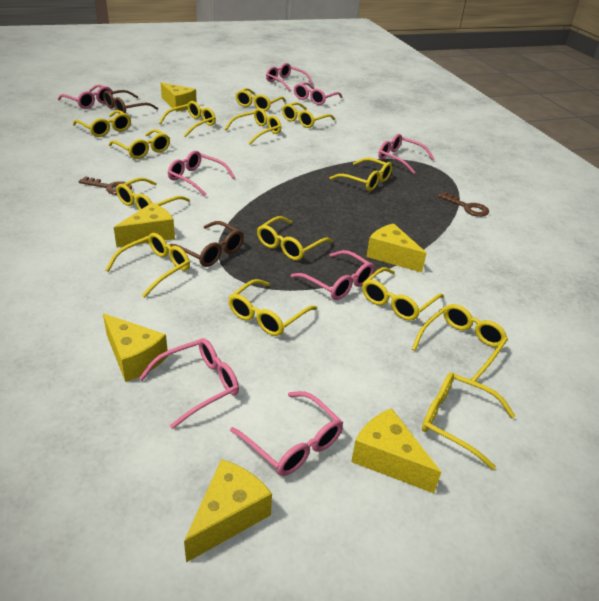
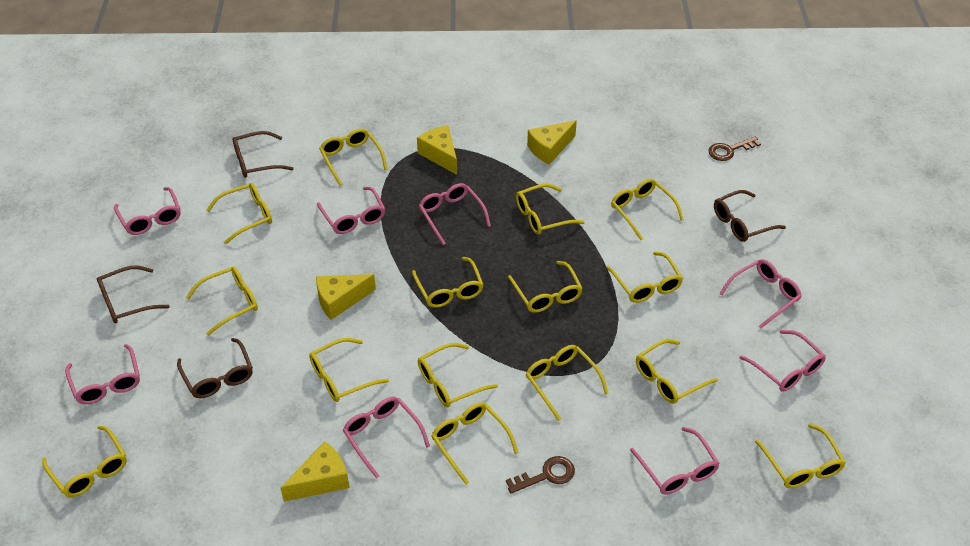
brown glasses: [103,90,158,114] [169,221,244,267] = 2 -> [97,266,170,323] [177,338,253,398] [233,131,294,178] [714,190,786,242] = 4
yellow cheese: [103,313,168,382] [114,203,175,247] [161,82,197,112] [184,459,272,563] [351,408,441,493] [366,223,427,273] = 6 -> [280,441,350,502] [316,274,376,320] [417,125,457,175] [527,120,577,165] = 4
yellow glasses: [73,110,131,137] [105,233,190,298] [109,129,170,159] [116,178,190,210] [159,101,216,137] [225,108,281,144] [228,279,317,336] [235,88,286,111] [257,216,333,260] [282,102,335,128] [329,158,392,191] [362,267,444,321] [412,304,508,381] [422,372,515,470] = 14 -> [42,426,127,497] [186,266,258,336] [206,183,272,244] [309,338,389,402] [319,129,388,186] [412,257,484,308] [418,343,498,407] [431,402,519,485] [508,261,583,313] [516,184,585,235] [526,345,609,421] [606,252,683,303] [611,179,684,240] [636,339,718,404] [755,424,846,488] = 15

